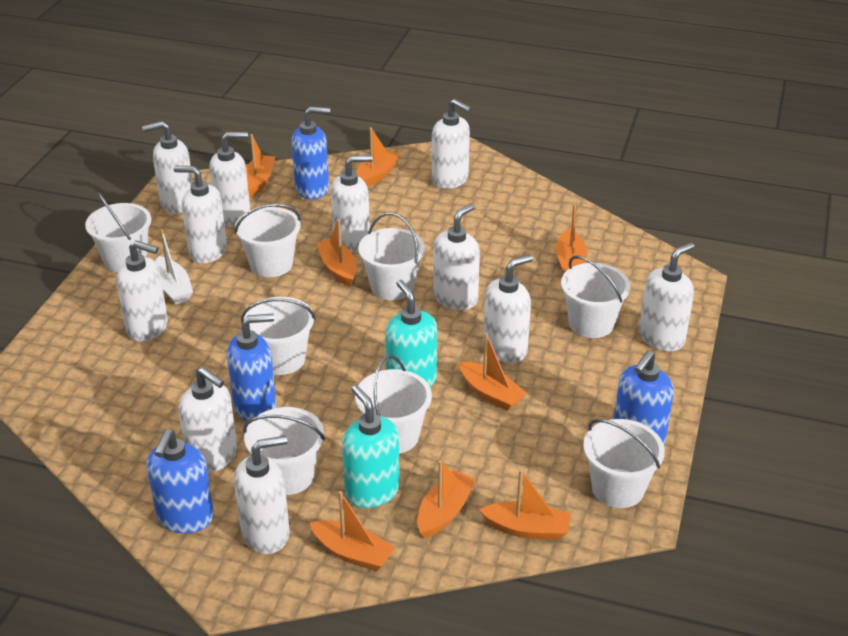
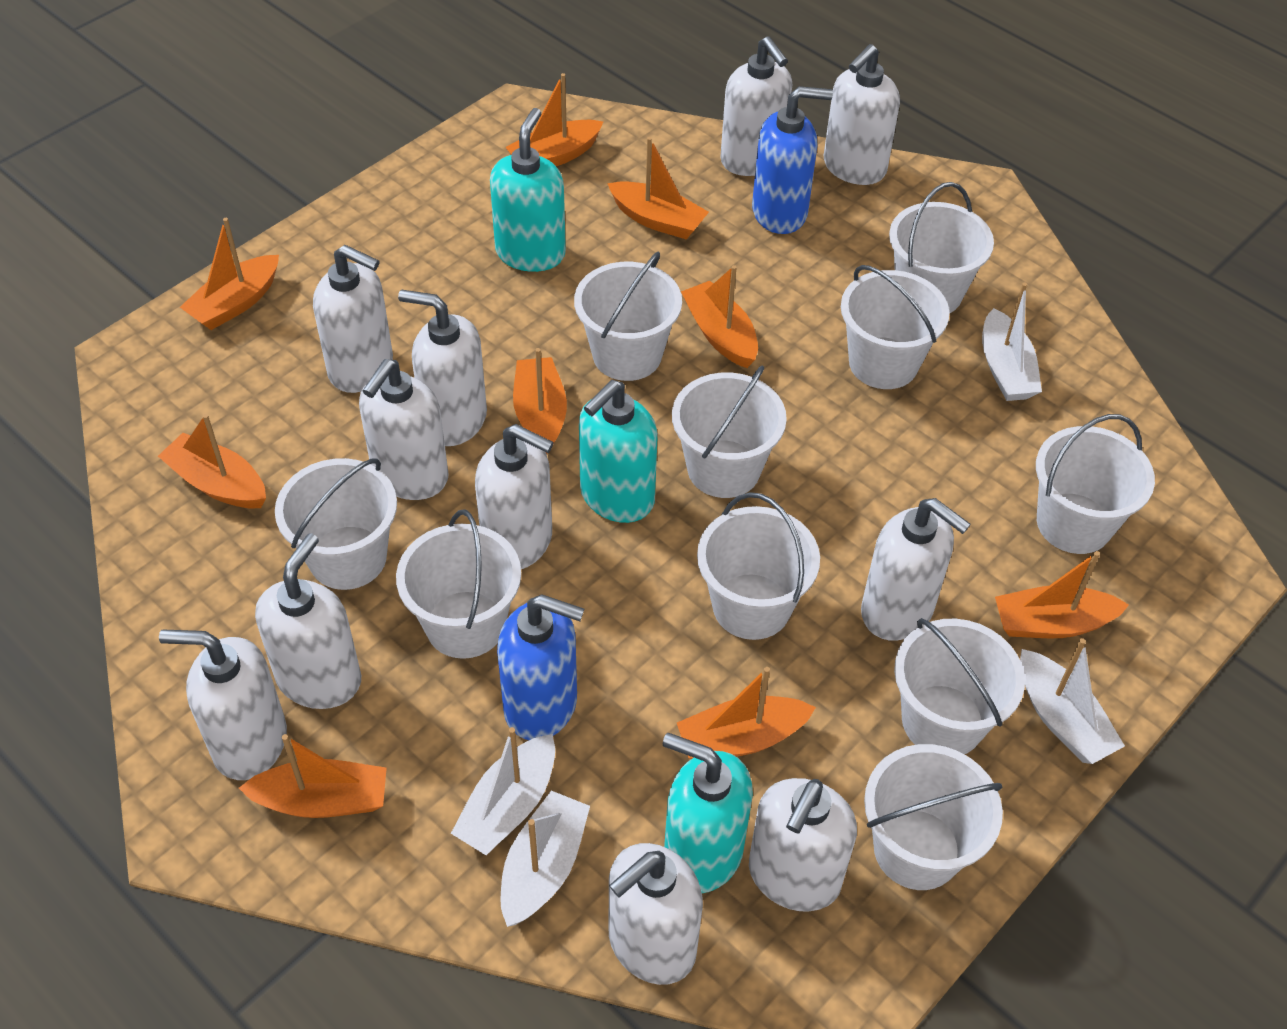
blue soap dispenser: [146,429,214,533] [227,314,276,421] [292,107,330,199] [614,350,674,444] = 4 -> [497,595,584,740] [752,86,833,234] = 2
orange boat: [246,134,275,198] [310,491,395,571] [317,219,356,286] [356,127,401,187] [417,460,476,538] [459,333,527,411] [479,469,571,540] [556,204,587,273] = 8 -> [158,414,266,509] [180,218,279,330] [239,734,387,818] [505,73,603,166] [513,348,567,454] [607,137,709,239] [677,667,816,759] [681,265,758,368] [995,551,1129,638] = 9
turquoise soap dispenser: [342,385,400,508] [385,280,437,387] = 2 -> [490,108,566,272] [579,380,658,523] [663,733,753,893] = 3
white boat: [155,229,193,304] = 1 -> [451,727,555,855] [500,791,590,927] [982,282,1042,401] [1020,638,1125,764] = 4
white bucket: [85,193,151,273] [235,203,301,277] [241,297,316,375] [243,407,325,495] [355,355,432,453] [358,212,425,300] [561,256,631,338] [583,419,665,508] = 8 -> [275,458,397,590] [396,509,521,659] [574,252,682,381] [672,365,787,498] [697,492,820,640] [841,265,949,389] [864,744,1003,890] [889,182,994,313] [894,618,1025,754] [1036,414,1155,554] = 10

